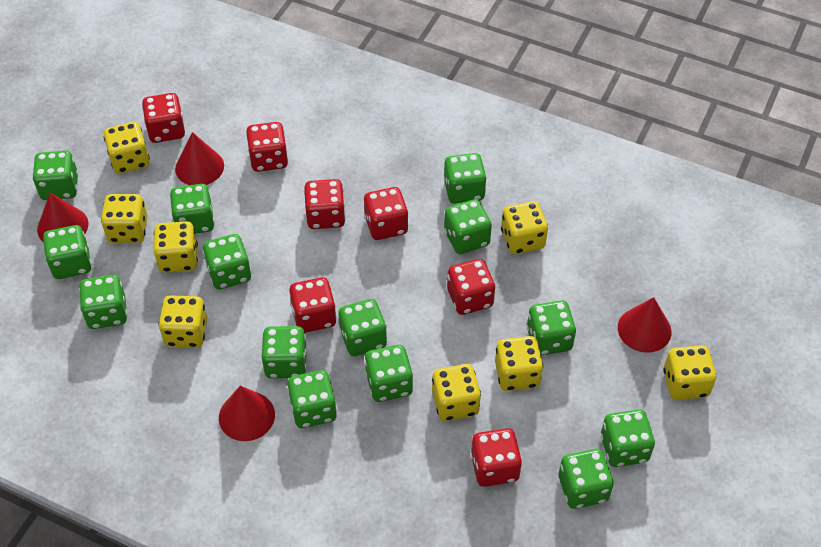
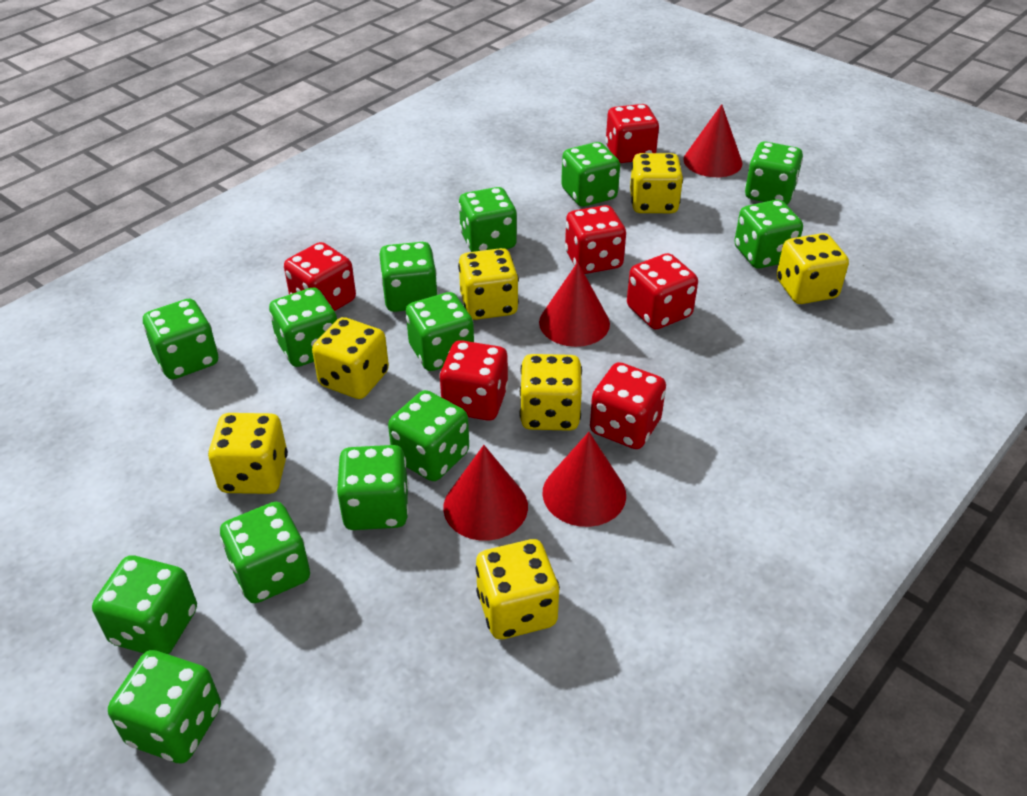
green dice: [33,151,78,200] [43,225,92,279] [79,275,127,329] [170,184,214,234] [203,234,251,289] [262,326,307,379] [287,370,337,428] [338,299,387,356] [365,345,413,402] [444,153,487,204] [444,199,492,254] [527,300,576,356] [559,449,614,509] [601,409,655,467] = 14 -> [92,556,197,654] [108,650,221,763] [143,299,218,379] [220,502,310,603] [269,287,337,367] [336,445,409,530] [379,242,438,312] [388,390,469,481] [406,292,474,371] [459,187,517,252] [561,142,620,207] [734,200,803,269] [745,141,803,205] = 13
red dice: [142,93,185,143] [246,122,288,172] [289,277,337,333] [304,179,346,229] [364,187,408,240] [447,259,495,315] [471,428,522,487] = 7 -> [284,242,356,311] [439,340,508,421] [565,205,626,274] [590,362,666,449] [605,104,659,163] [627,253,698,329] = 6
yellow dice: [101,194,148,243] [104,122,150,174] [154,221,198,273] [159,295,207,348] [432,364,481,421] [495,336,543,391] [501,201,548,254] [663,345,716,400] = 8 -> [208,413,288,494] [312,317,389,399] [458,248,519,320] [475,539,560,639] [519,354,582,431] [630,153,683,213] [777,233,849,304] = 7

